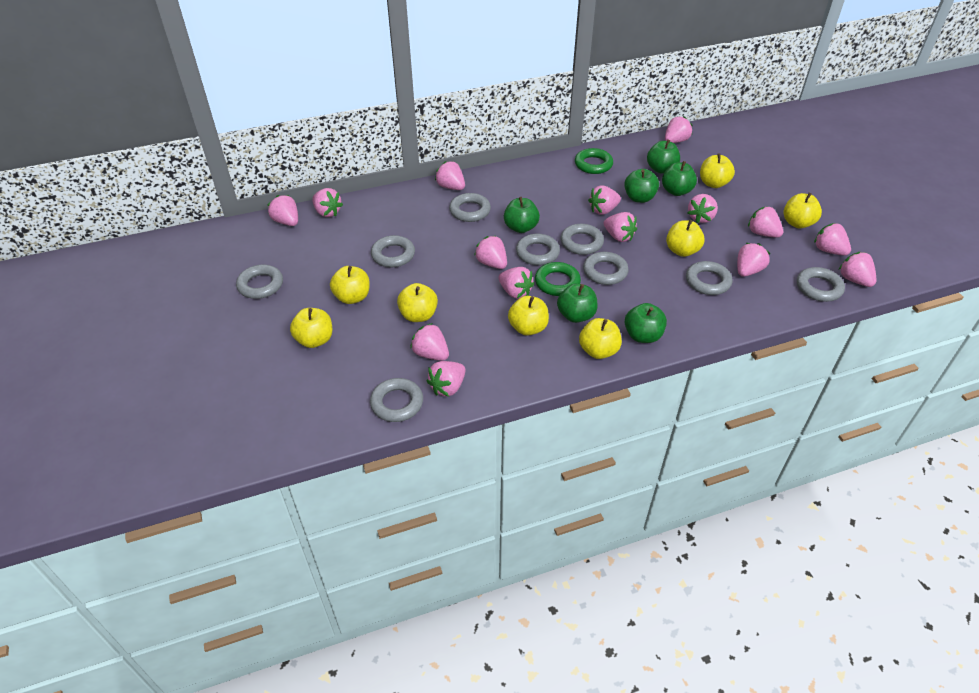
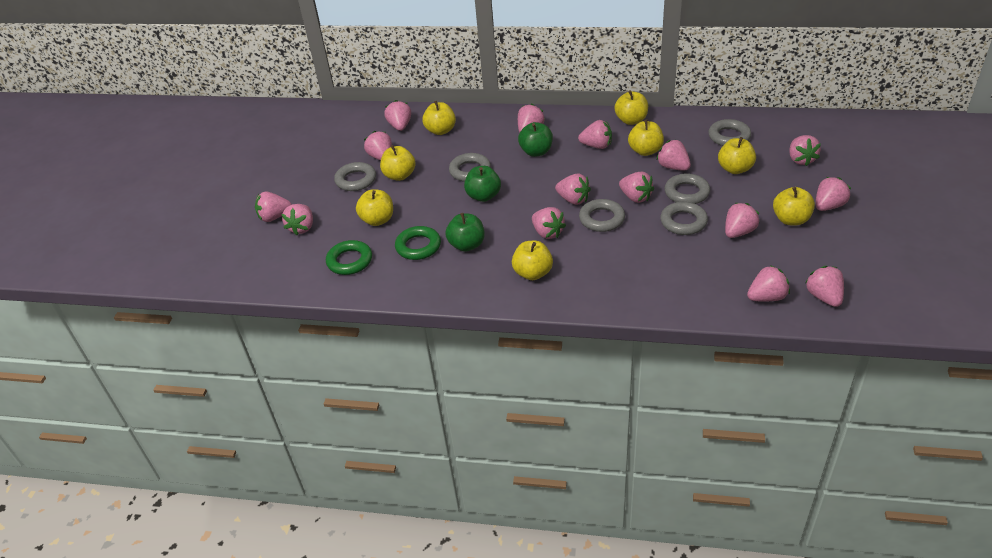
green apple: [504,197,540,233] [557,283,598,323] [624,169,659,203] [625,303,667,343] [647,139,680,173] [662,161,697,196] = 6 -> [445,213,485,252] [464,166,501,202] [518,122,553,157] = 3
grey ring: [236,265,283,299] [370,378,423,422] [371,235,415,268] [449,193,491,222] [516,233,560,265] [560,224,604,255] [583,252,629,285] [686,261,732,295] [797,267,845,302] = 9 -> [334,162,376,191] [449,153,491,182] [579,199,625,232] [660,202,708,235] [665,173,710,204] [709,119,751,146] = 6

